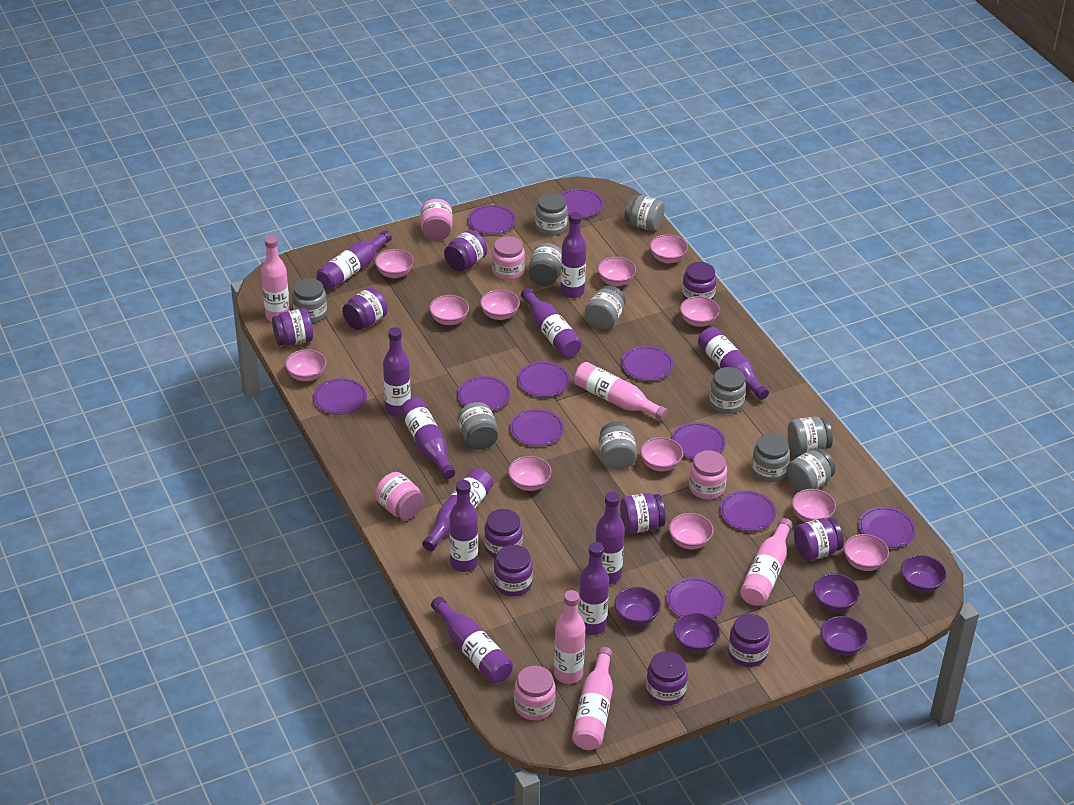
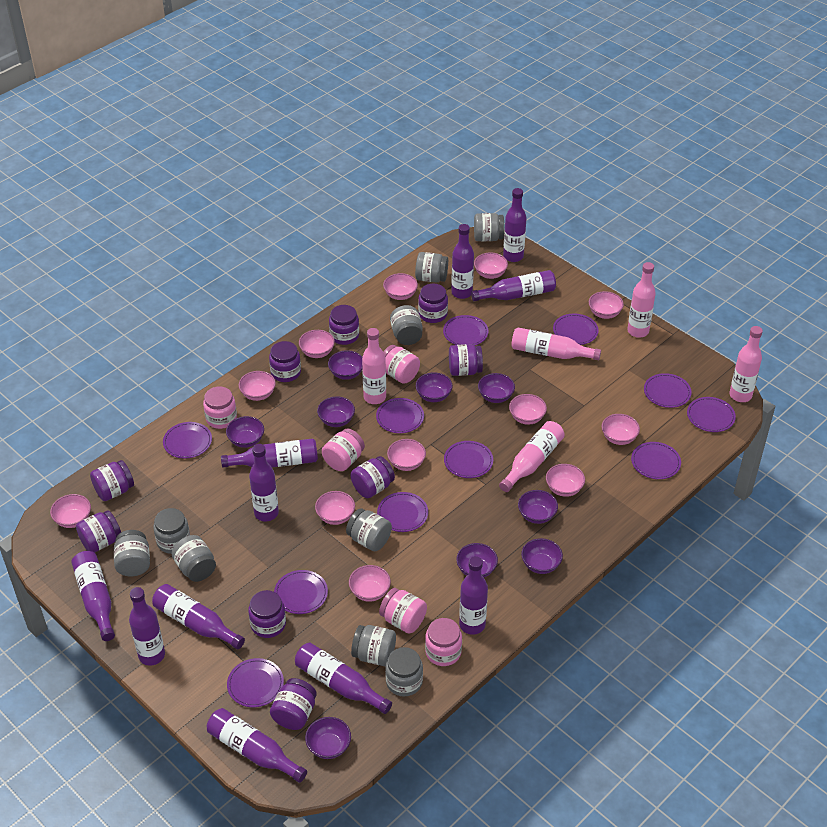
grey jar: [292,278,327,323] [457,402,498,450] [529,243,562,286] [535,193,568,236] [585,286,626,329] [599,422,637,470] [624,195,665,231] [709,367,746,414] [752,434,790,482] [786,448,836,492] [787,416,833,455] = 11 -> [114,530,150,576] [153,508,190,554] [172,535,216,582] [346,508,392,551] [351,625,396,666] [385,647,423,697] [390,305,423,345] [415,252,448,283] [474,213,504,241] = 9
purple bowl: [614,587,661,626] [673,613,720,652] [813,574,860,612] [821,616,868,656] [901,555,947,593] = 5 -> [226,416,264,448] [305,717,351,759] [317,396,355,427] [328,350,363,380] [416,372,453,402] [456,543,498,577] [478,373,515,403] [518,490,558,524] [521,538,563,574] = 9
purple jar: [272,308,313,346] [342,288,388,330] [444,230,487,271] [484,509,522,558] [494,545,533,596] [620,493,666,534] [646,651,688,705] [682,262,716,300] [728,614,770,667] [794,518,844,561] = 10 -> [76,510,121,553] [90,460,134,501] [248,590,286,638] [269,341,301,382] [270,678,317,730] [329,305,359,345] [351,456,395,498] [418,284,448,323] [449,344,483,376] = 9

